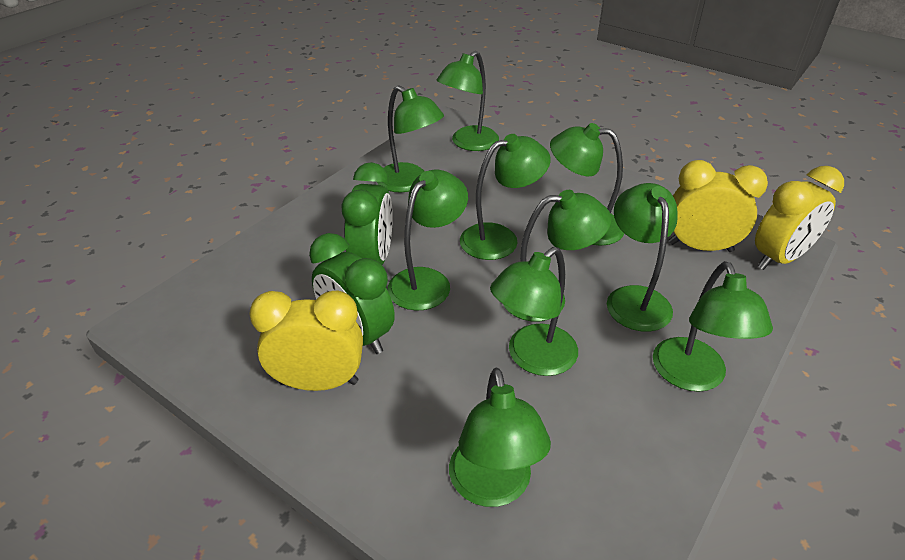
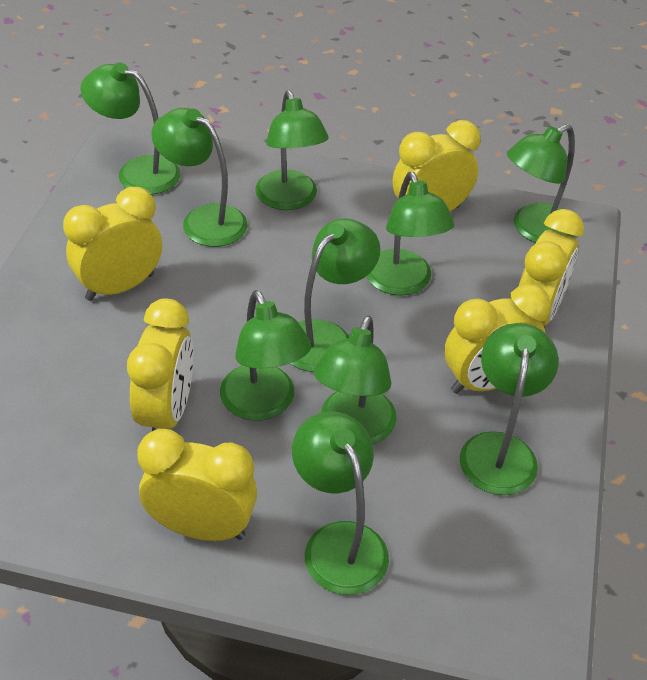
green clock: [309,233,395,354] [341,162,393,265] = 2 -> none = 0
yellow clock: [249,290,363,391] [669,160,768,252] [755,166,844,270] = 3 -> [63,187,162,301] [127,299,193,431] [137,429,257,541] [393,120,480,212] [444,284,551,394] [519,209,584,326] = 6

